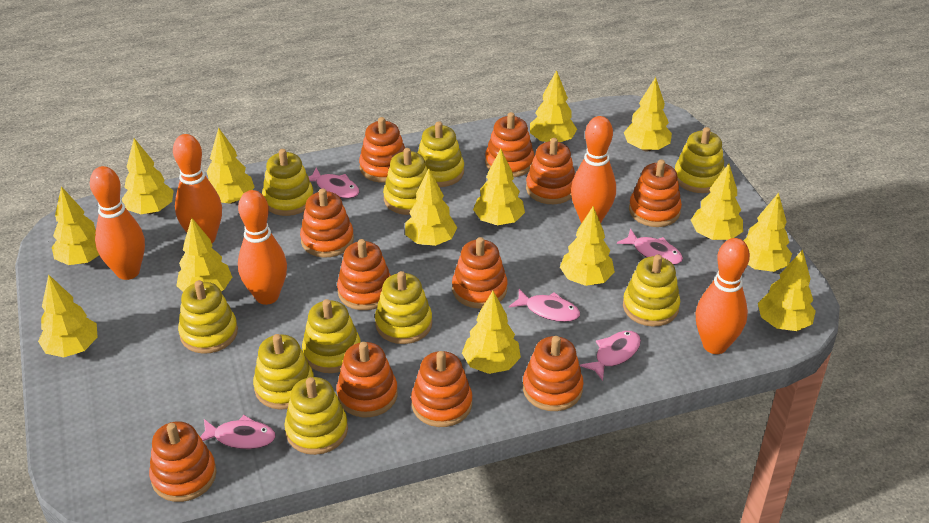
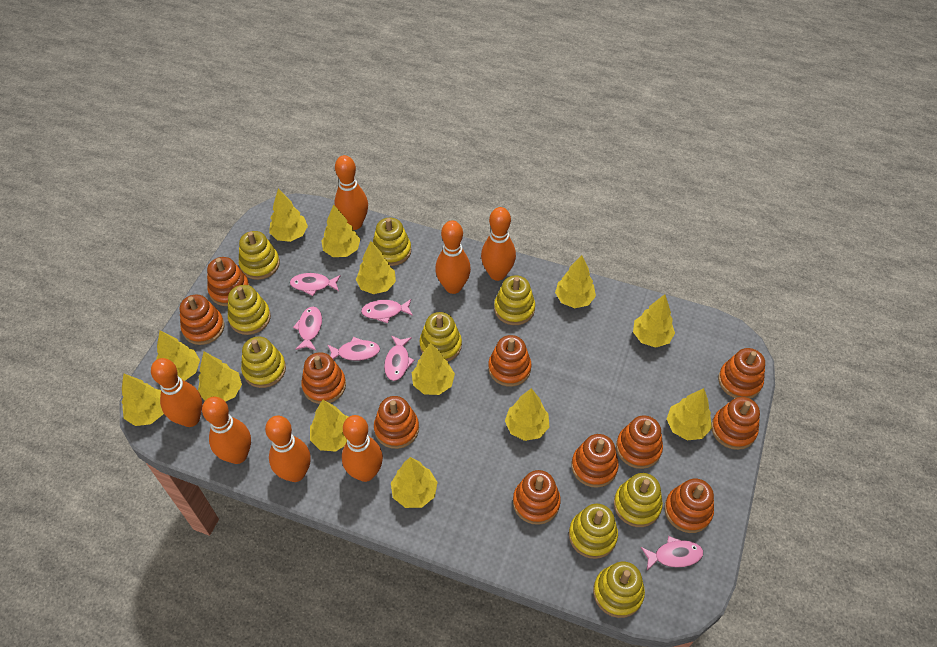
orange bowling pin: [90,166,145,280] [173,134,222,243] [238,190,287,305] [571,116,616,223] [696,238,750,354] = 5 -> [151,358,202,427] [202,397,251,464] [265,416,311,482] [334,155,368,230] [342,415,383,482] [435,220,471,294] [481,207,516,281] = 7
pink fish: [200,415,276,449] [308,168,359,198] [509,289,580,322] [580,331,641,381] [617,228,683,265] = 5 -> [290,273,341,296] [293,307,322,350] [327,337,380,361] [361,299,413,323] [384,336,415,381] [641,536,703,570] = 6
yellow stacking toy: [178,280,238,354] [253,334,314,410] [262,149,314,216] [284,377,348,455] [302,299,361,373] [375,271,432,344] [383,148,428,215] [417,121,464,187] [623,254,680,327] [675,127,725,193] = 10 -> [228,285,271,335] [239,231,280,280] [241,336,286,388] [372,218,411,266] [419,312,462,361] [494,275,535,325] [569,504,618,559] [593,562,645,618] [614,473,663,527] = 9
yellow tree: [38,274,98,357] [52,186,99,265] [122,138,174,214] [176,218,232,292] [206,128,255,204] [405,168,457,246] [462,291,521,374] [473,149,525,225] [530,70,577,142] [560,206,615,286] [624,77,672,151] [691,164,743,240] [743,193,792,272] [758,250,816,331] = 14 -> [121,374,164,426] [156,330,200,381] [198,352,242,402] [269,189,308,242] [310,399,348,451] [321,204,360,257] [356,241,396,294] [391,457,438,508] [412,343,455,395] [505,388,549,441] [555,255,596,308] [633,294,675,348] [667,388,712,440] = 13

